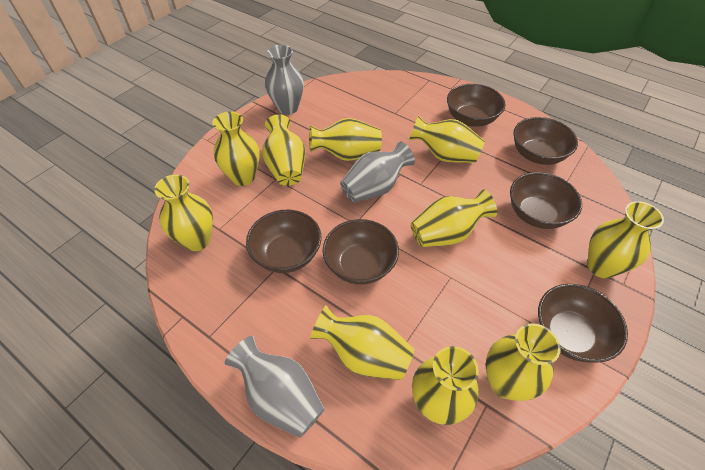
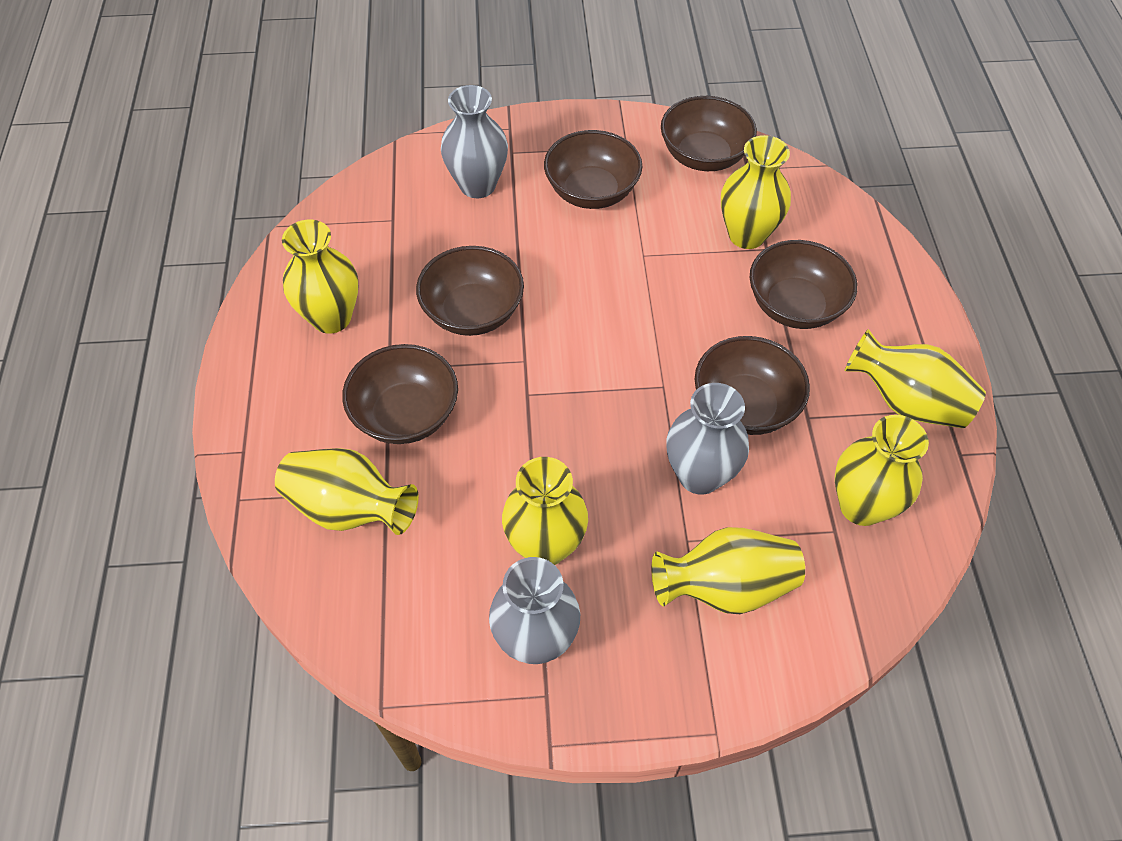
yellow vase: [154,175,213,251] [213,112,260,186] [262,114,305,186] [309,118,382,161] [310,305,414,380] [409,115,485,163] [411,189,497,247] [412,346,479,425] [485,323,561,401] [587,201,664,279] = 10 -> [275,448,419,535] [282,220,358,334] [502,457,588,565] [651,527,805,614] [721,135,791,249] [835,415,929,526] [845,329,986,428] = 7

